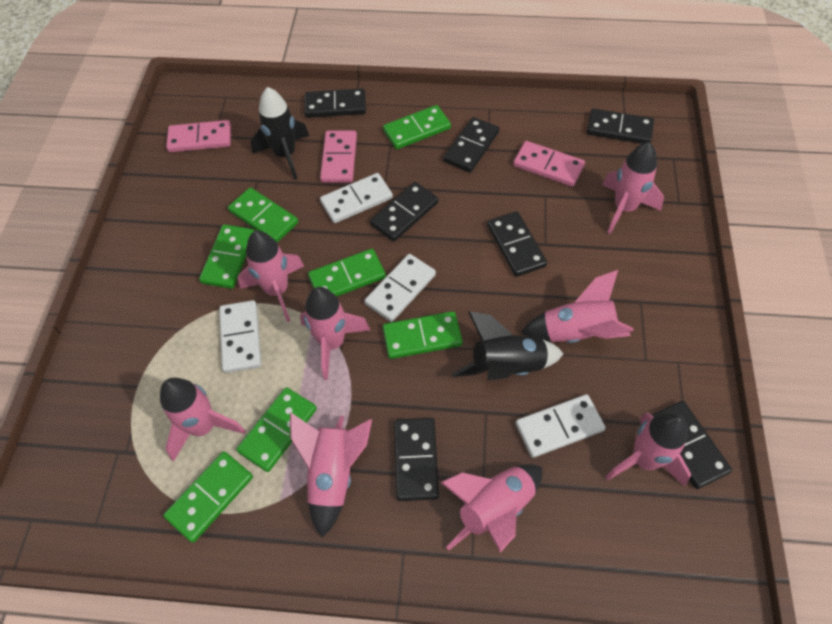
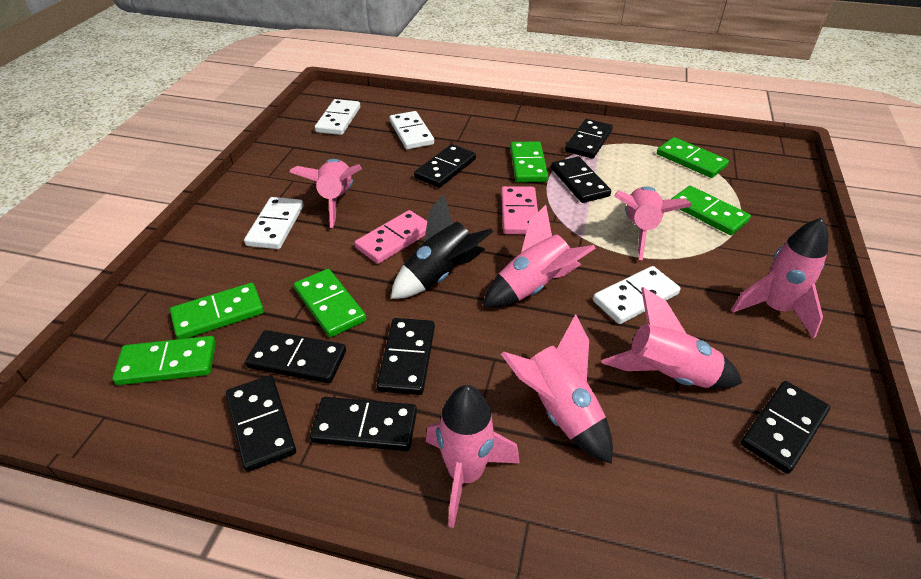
black domino: [304,88,366,118] [370,182,438,242] [394,418,439,501] [443,117,500,173] [487,211,547,277] [587,108,654,144] [652,401,732,489] = 7 -> [226,375,296,472] [245,330,346,383] [310,397,417,451] [376,318,435,395] [414,144,476,188] [551,157,611,203] [565,119,613,159] [741,381,830,474] = 8
black rocket: [251,87,309,180] [452,311,564,381] = 2 -> [391,194,493,299] = 1
green domino: [163,451,253,543] [199,224,254,289] [228,187,298,242] [236,387,317,472] [308,249,386,297] [383,105,451,149] [383,311,463,359] = 7 -> [112,336,216,385] [170,283,264,339] [294,269,366,337] [510,141,548,182] [657,137,729,178] [672,186,751,235] = 6
pink domino: [166,120,231,152] [320,131,357,183] [513,141,585,187] = 3 -> [355,210,427,264] [501,186,538,234] = 2
pink rocket: [160,378,246,462] [238,231,304,322] [290,412,372,538] [300,287,370,380] [440,464,542,552] [521,270,634,343] [602,142,664,234] [606,412,691,487] = 8 -> [289,159,362,228] [426,385,520,528] [483,205,595,308] [501,314,613,464] [602,287,742,389] [614,186,692,260] [731,218,829,338] = 7

